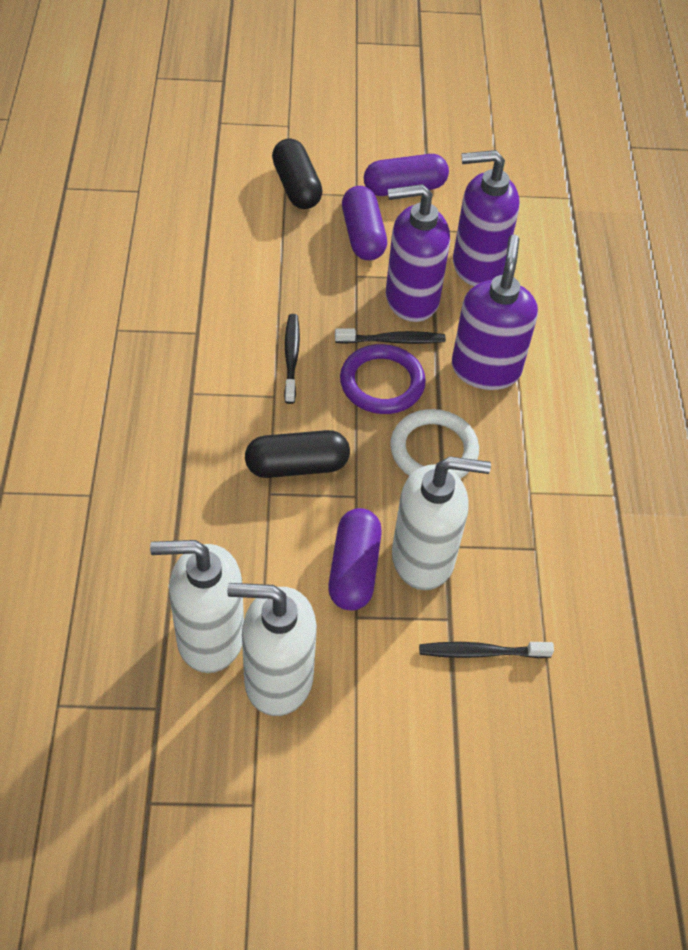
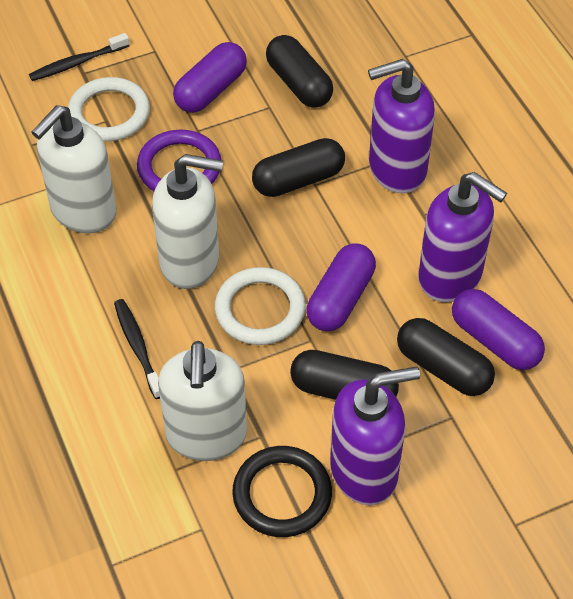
black capsule: [245,430,350,478] [272,138,323,209] = 2 -> [252,138,345,197] [266,35,333,108] [290,350,399,400] [397,318,495,396] = 4
black ring: none = 0 -> [232,446,332,537] = 1
black toothbrush: [284,314,300,404] [335,328,446,344] [419,642,554,658] = 3 -> [29,33,130,81] [114,299,160,399] = 2
white ring: [390,409,479,479] = 1 -> [68,77,150,141] [215,267,306,345] = 2

